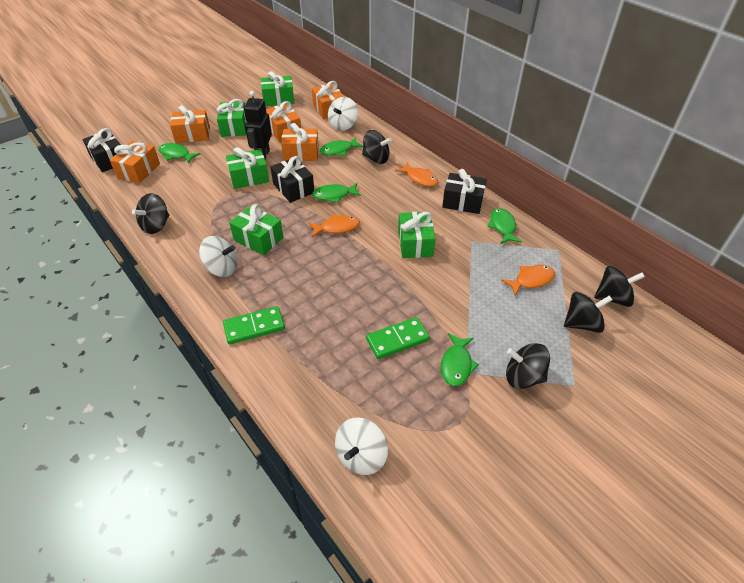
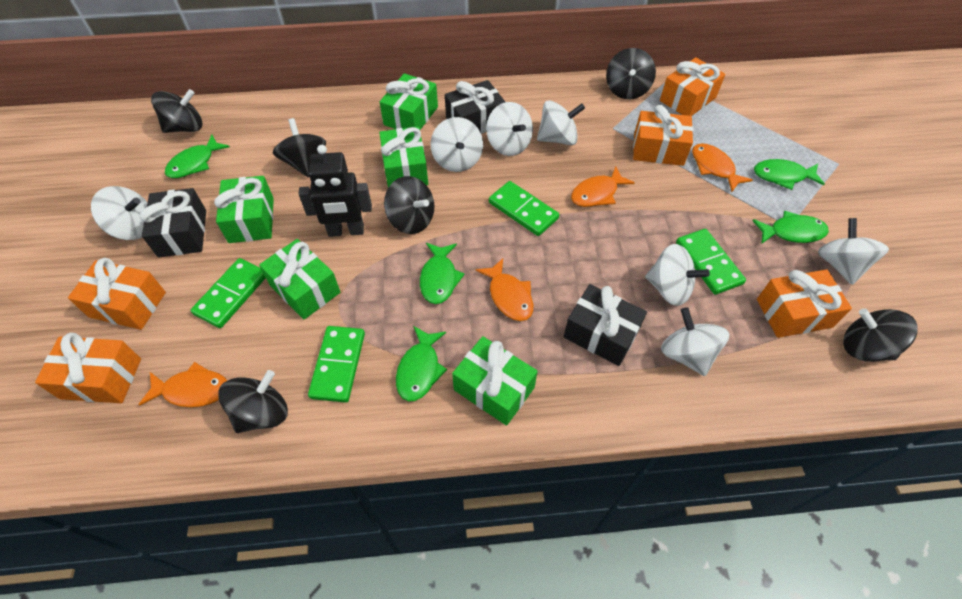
black spinning top: [132,193,169,234] [362,130,392,164] [506,343,550,389] [564,291,612,333] [594,266,645,307] = 5 -> [151,89,202,133] [218,370,288,433] [273,118,326,178] [384,176,434,234] [606,48,656,99] [843,308,918,362] = 6
green domino: [223,306,285,345] [366,317,430,359] = 2 -> [191,258,266,328] [308,326,365,403] [489,181,559,236] [676,229,746,295] = 4
orange fish: [309,214,360,238] [395,162,438,187] [501,265,555,296] = 3 -> [139,362,227,407] [475,258,533,321] [571,166,635,207] [692,143,753,192] = 4
white spinning top: [199,236,237,277] [328,97,358,131] [335,417,388,475] = 3 -> [91,186,148,240] [431,117,483,172] [486,102,533,156] [537,100,585,145] [645,244,710,306] [661,307,729,376] [818,218,889,285] = 7

